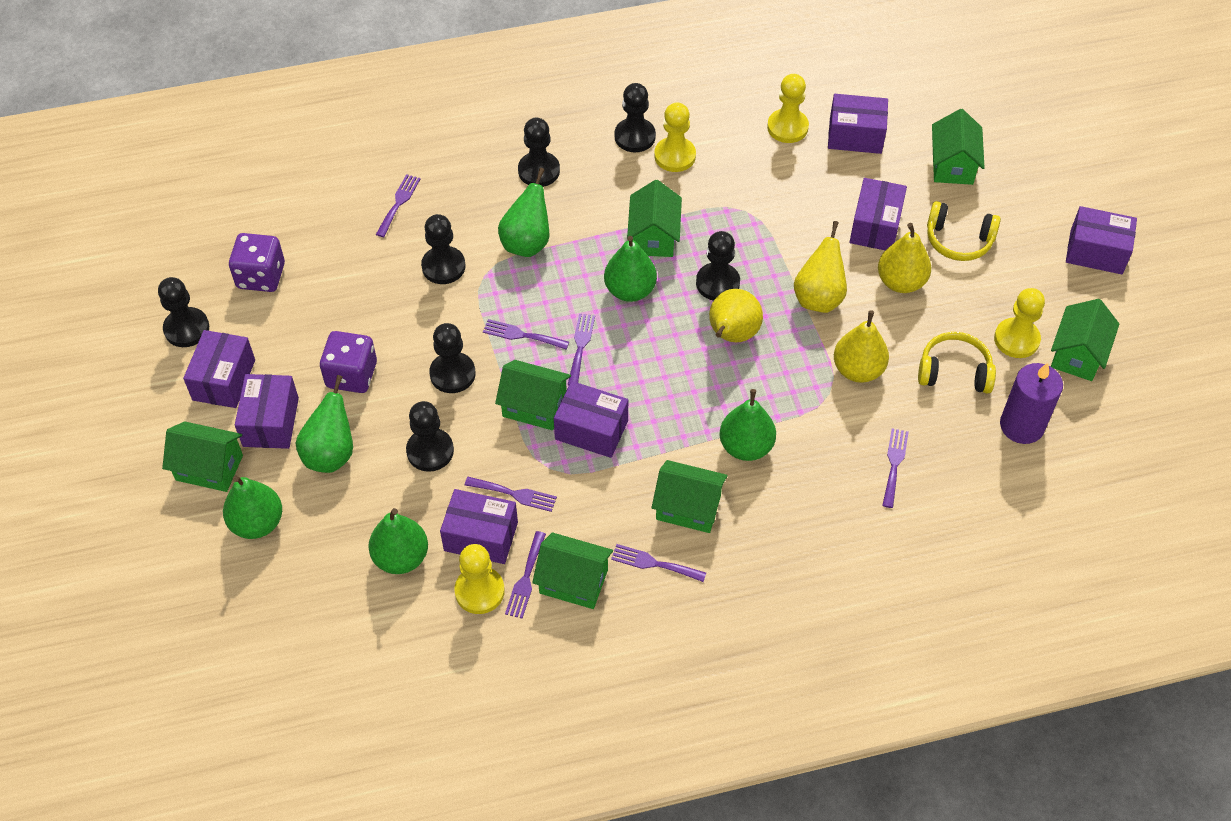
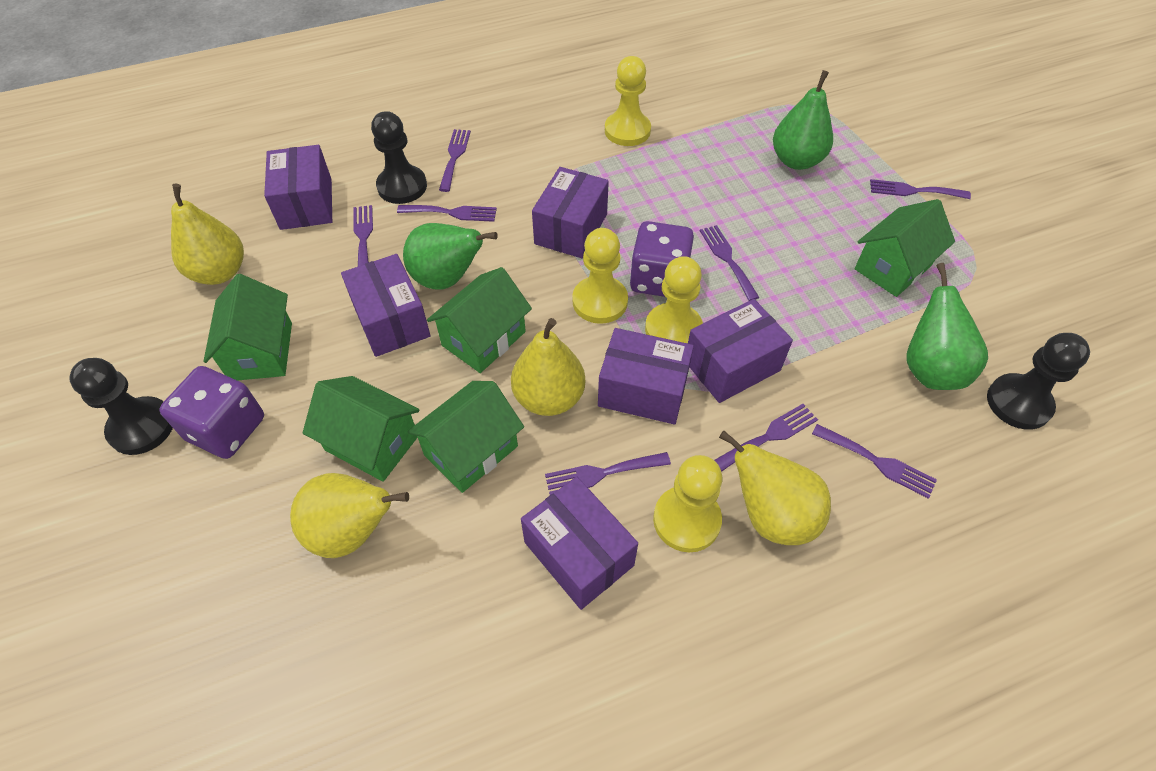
black pawn: [158,277,209,347] [406,401,454,472] [421,214,466,284] [429,323,476,393] [518,118,560,187] [614,83,656,152] [696,231,740,301] = 7 -> [69,358,173,455] [371,111,427,204] [987,333,1090,430] = 3
green house: [162,421,243,492] [495,360,571,430] [532,533,613,609] [627,180,682,257] [651,460,728,533] [932,109,985,185] [1051,299,1119,381] = 7 -> [203,274,292,381] [303,376,420,482] [407,381,524,493] [427,267,532,373] [854,199,955,297] = 5
green pear: [223,476,282,539] [296,375,353,473] [368,508,428,574] [498,168,549,257] [604,236,657,302] [720,389,776,461] = 6 -> [403,223,498,290] [773,70,833,170] [906,263,988,390] = 3
purple box: [183,330,255,408] [235,374,299,449] [440,489,518,564] [554,381,628,458] [828,94,888,154] [849,178,907,250] [1066,206,1137,274] = 7 -> [264,145,332,230] [341,254,431,357] [521,477,638,610] [532,167,609,258] [598,328,694,425] [688,299,793,403] = 6
purple candle: [1000,363,1063,444] = 1 -> none = 0
purple fork: [376,174,421,237] [465,477,557,512] [483,319,569,350] [505,531,546,619] [568,314,595,385] [611,544,706,582] [882,428,909,508] = 7 -> [353,205,373,266] [397,205,497,222] [439,129,471,192] [545,452,671,495] [700,225,760,301] [714,404,818,472] [812,424,937,499] [870,179,971,199] = 8
yellow headphones: [918,332,996,393] [927,201,1001,261] = 2 -> none = 0

